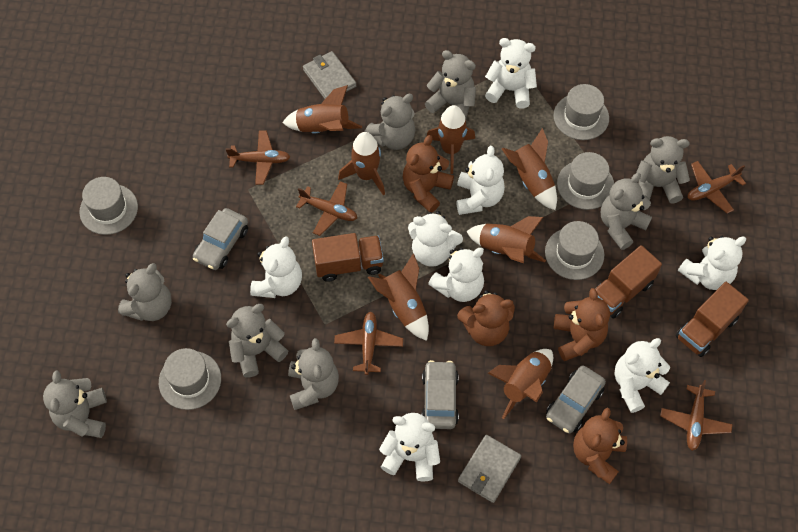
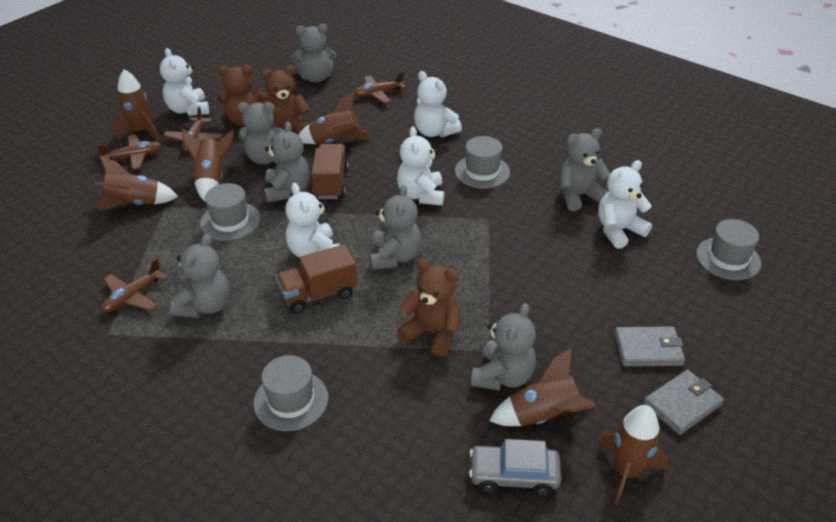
brown plane: [226,131,290,185] [296,181,357,236] [334,312,403,375] [660,380,732,451] [688,161,746,213] = 5 -> [97,135,162,170] [101,258,168,312] [163,106,223,151] [354,71,406,104] = 4
brown rocket: [282,85,362,134] [338,132,385,195] [368,253,429,341] [426,105,475,174] [466,216,546,263] [488,349,553,419] [502,128,557,210] = 7 -> [92,157,178,209] [113,69,159,141] [182,129,234,203] [298,92,372,144] [489,348,596,426] [597,405,668,505] = 6
brown teddy bear: [403,135,454,213] [457,290,515,346] [554,288,610,361] [573,408,627,484] = 4 -> [218,65,267,126] [261,66,310,134] [397,259,460,356] = 3
brown truck: [312,233,384,282] [595,245,662,318] [676,282,749,357] = 3 -> [276,244,357,314] [311,144,348,199] = 2
grey car: [193,208,248,270] [422,360,459,429] [546,365,606,434] = 3 -> [469,439,561,496] = 1
grey hat: [79,177,138,235] [159,348,221,410] [545,221,604,280] [554,84,609,140] [557,152,614,210] = 5 -> [200,183,260,241] [253,355,328,431] [455,136,510,189] [696,219,761,280] = 4
grey teddy bear: [43,371,107,438] [118,263,172,321] [226,304,288,378] [288,338,339,410] [365,94,415,150] [425,50,476,119] [601,173,652,250] [636,136,690,204] = 8 -> [170,234,230,318] [238,102,285,165] [264,121,310,203] [291,24,336,83] [370,185,421,270] [471,303,536,391] [560,128,610,211] = 7
white teddy bear: [250,236,302,298] [379,413,440,482] [408,211,463,267] [428,248,484,302] [456,146,505,215] [485,38,537,108] [614,338,670,413] [678,236,746,290] = 8 -> [160,48,209,116] [285,183,340,257] [397,126,444,206] [414,71,462,138] [598,160,652,249] = 5

